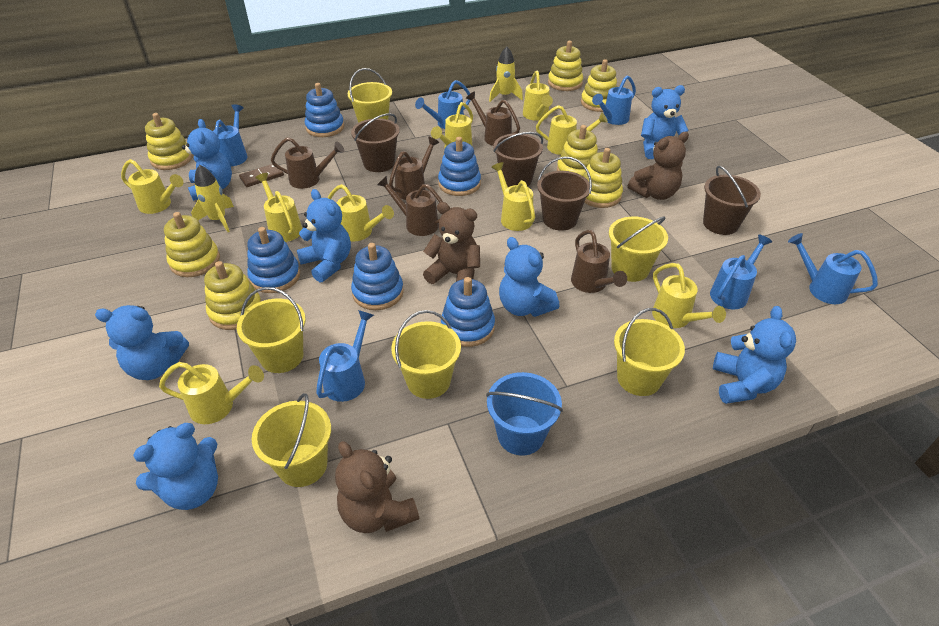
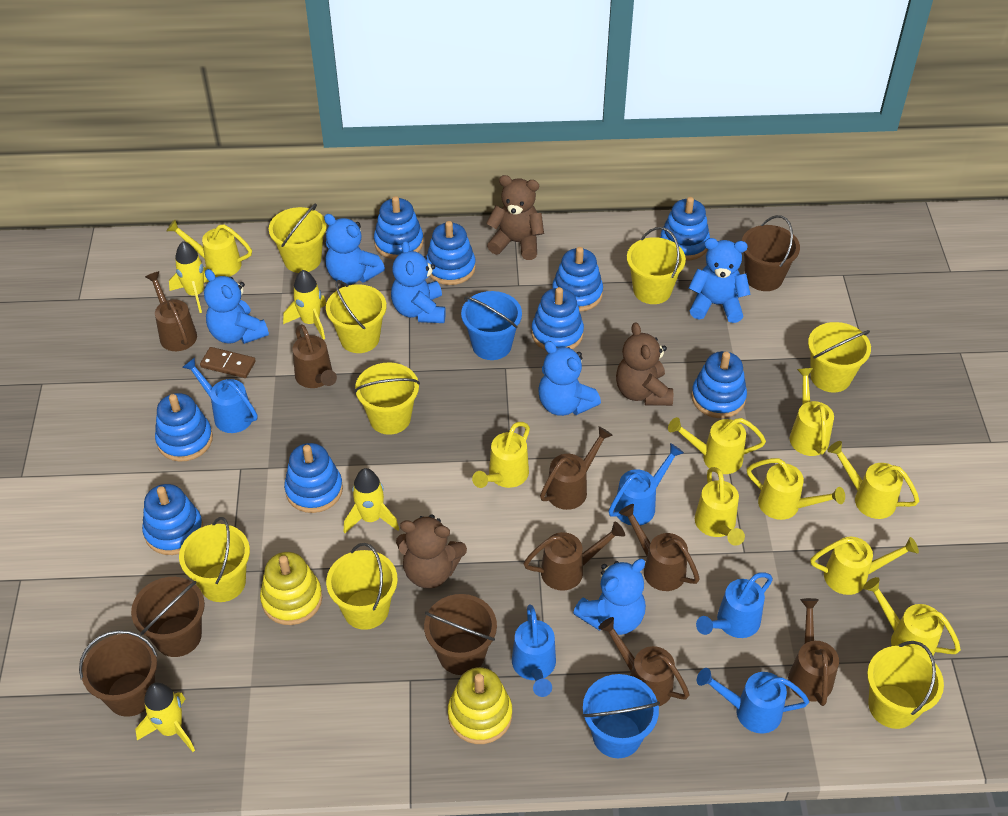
blue bucket: [486,372,563,456] = 1 -> [461,291,522,360] [582,674,660,758] = 2
blue stacking toy: [247,227,300,293] [305,83,344,137] [351,243,404,310] [438,137,481,196] [441,277,495,347] = 5 -> [142,484,203,555] [155,393,213,462] [284,443,343,513] [374,196,424,260] [426,221,476,285] [532,287,584,350] [552,247,603,311] [660,197,710,261] [691,351,747,418] = 9
blue teddy bear: [95,305,189,380] [133,423,218,510] [182,119,232,201] [297,189,351,283] [499,237,559,317] [641,85,689,159] [713,306,796,404] = 7 -> [204,269,269,344] [324,214,385,285] [391,241,446,323] [538,341,601,416] [573,559,646,635] [688,238,751,323] = 6
blue watering can: [213,104,248,166] [316,310,374,402] [415,80,471,129] [592,75,636,125] [710,235,772,309] [788,233,878,304] = 6 -> [182,357,258,433] [512,604,556,697] [609,443,684,525] [696,572,773,638] [697,668,809,734] = 5
brown watering can: [271,137,345,189] [377,176,443,236] [389,137,440,200] [466,91,520,146] [571,230,627,293] = 5 -> [145,271,197,351] [293,324,337,388] [523,522,625,591] [540,426,613,510] [598,617,689,706] [619,504,700,591] [788,598,839,706] = 7
yellow bucket: [237,287,306,373] [252,393,331,487] [348,68,392,123] [391,310,461,399] [609,216,668,282] [614,308,685,396] = 6 -> [179,517,250,602] [269,203,327,273] [326,280,387,353] [326,543,398,630] [354,362,420,435] [627,227,686,304] [808,322,871,393] [867,641,944,729] = 8
yellow rocket: [191,165,234,232] [489,46,523,102] = 2 -> [135,682,195,752] [169,241,216,313] [283,270,326,340] [344,468,399,533] = 4
yellow stacking toy: [145,113,193,170] [164,212,220,277] [204,261,261,330] [548,41,583,91] [557,125,598,176] [581,60,617,112] [583,148,623,208] = 7 -> [260,552,322,625] [448,667,512,744] = 2

